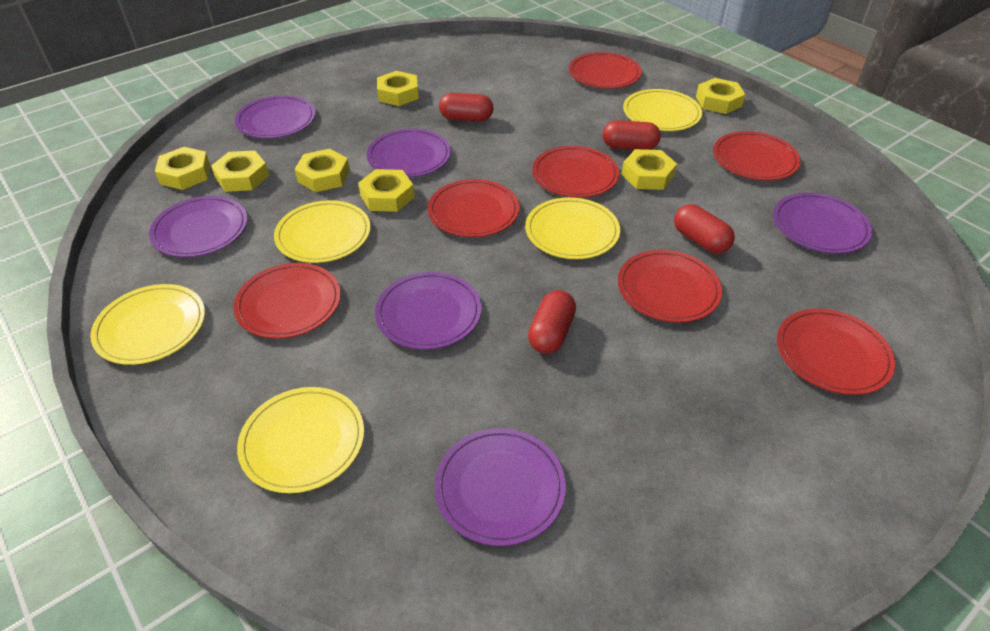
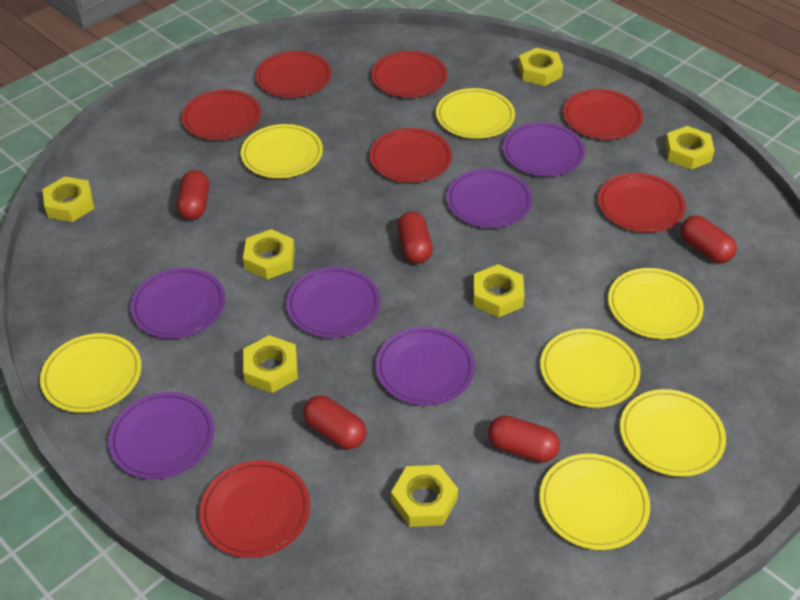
red capsule: [439,93,493,122] [528,290,576,354] [603,120,661,150] [674,204,735,254] = 4 -> [177,170,209,220] [303,395,366,449] [397,212,433,264] [488,415,560,462] [681,215,737,263] = 5
yellow plate: [90,284,205,365] [237,387,364,493] [274,200,370,263] [525,197,620,259] [623,89,702,131] = 5 -> [40,333,141,413] [241,124,323,178] [436,88,515,139] [539,454,650,550] [540,329,640,408] [608,268,704,339] [620,389,726,477] = 7

